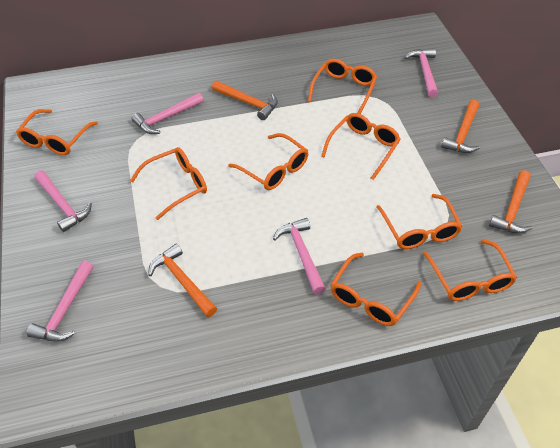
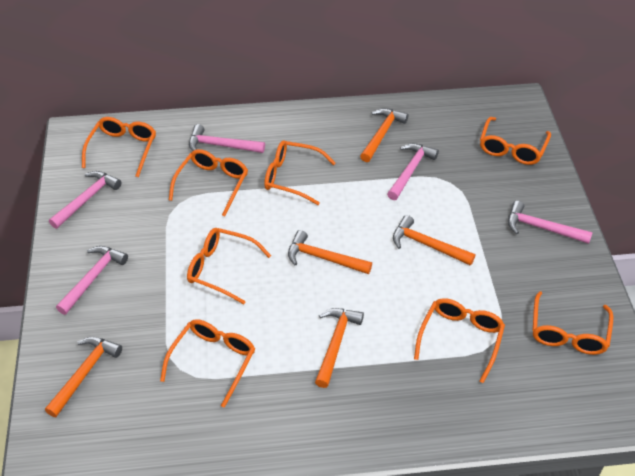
orange hammer: [148,244,217,317] [212,81,278,120] [441,100,480,153] [489,170,533,234] = 4 -> [45,337,122,417] [288,230,372,274] [315,308,364,388] [360,108,408,162] [393,215,475,266] = 5

